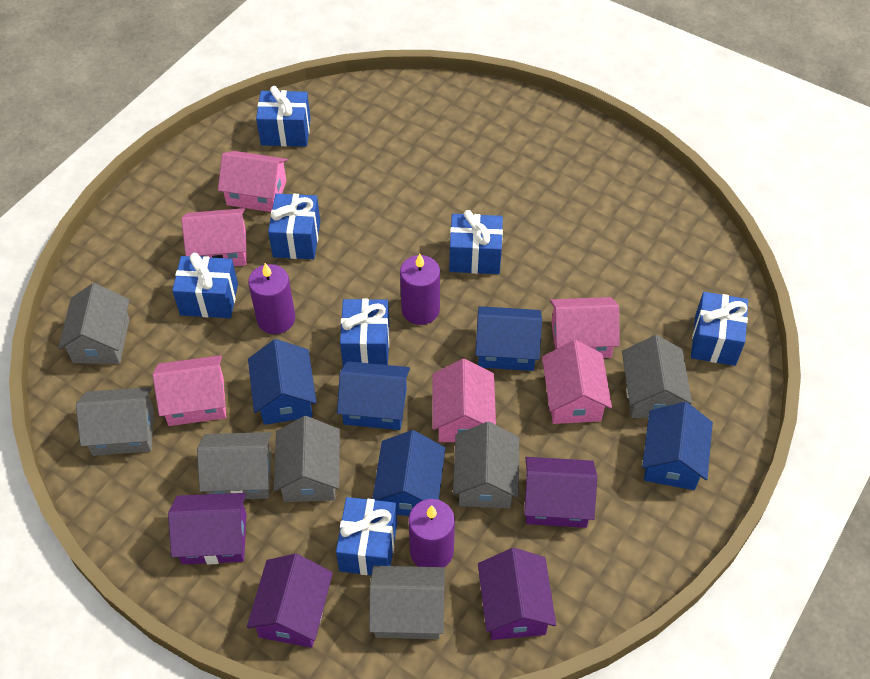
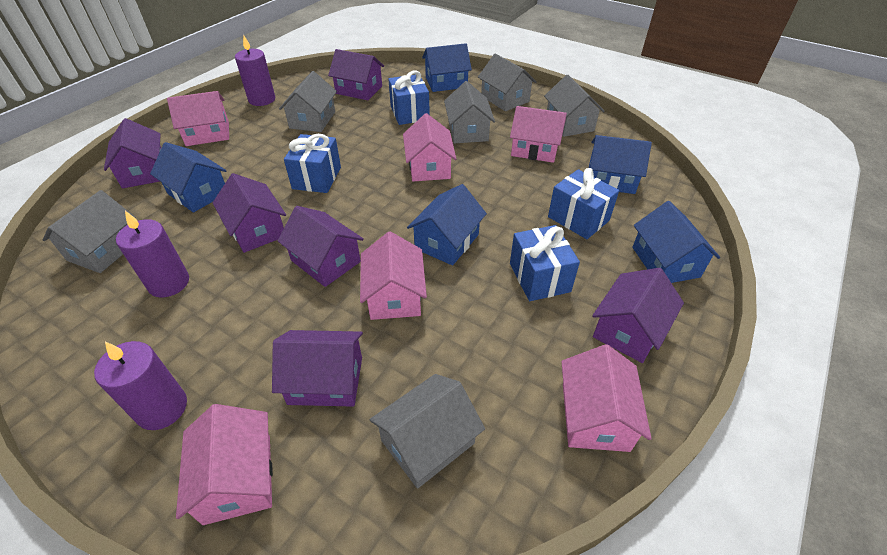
blue gift: [172,253,238,318] [256,86,311,146] [268,193,320,259] [336,497,397,575] [340,299,389,366] [449,210,503,274] [691,292,748,366] = 7 -> [284,134,341,193] [388,71,430,125] [510,225,580,301] [548,168,619,239] = 4
grey house: [58,283,130,364] [76,387,154,456] [197,432,272,500] [273,416,340,502] [369,566,445,639] [453,422,519,508] [622,335,692,418] = 7 -> [43,190,135,273] [279,71,337,132] [369,374,485,489] [444,81,495,143] [478,54,537,111] [544,74,605,137] = 6
purple house: [168,493,246,564] [247,554,333,648] [478,548,556,640] [524,457,597,528] = 4 -> [104,118,161,188] [213,173,286,253] [272,330,363,407] [278,206,364,287] [328,49,384,100] [592,268,684,363] = 6

